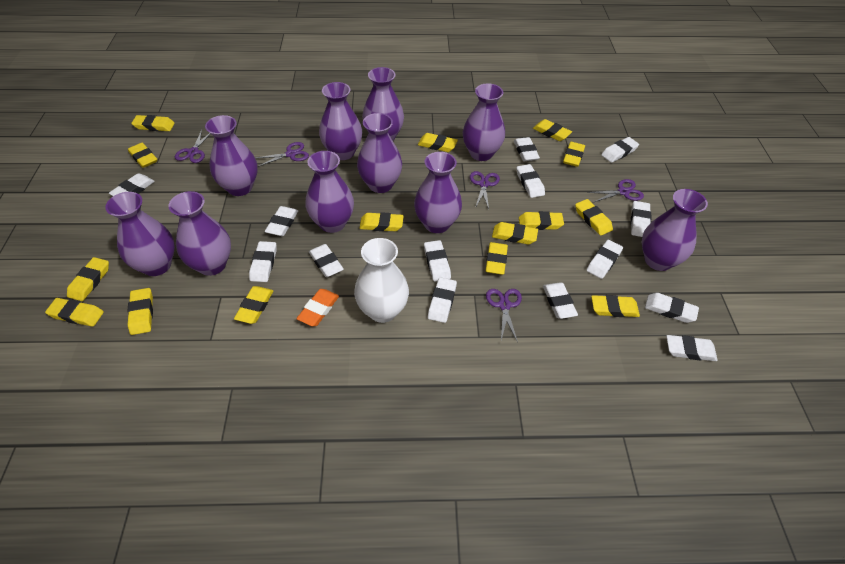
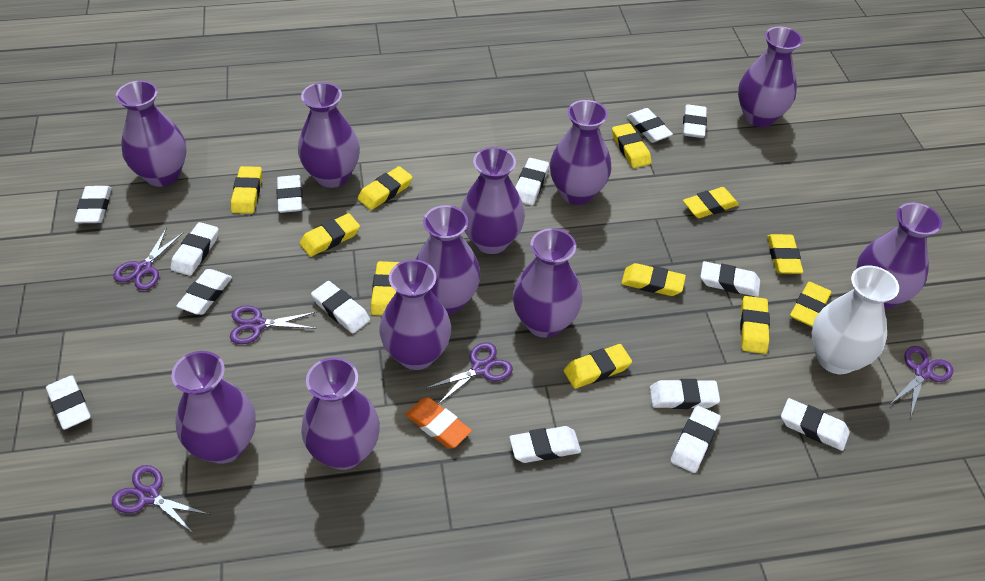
purple vase: [105,192,175,276] [168,191,231,276] [205,115,258,196] [305,151,354,233] [319,82,362,160] [357,113,402,193] [362,67,404,141] [414,152,462,233] [463,83,505,161] [642,189,708,271] = 10 -> [116,81,187,187] [172,351,256,464] [298,82,360,188] [301,357,380,470] [379,259,451,370] [416,205,481,314] [461,147,525,254] [513,228,582,338] [550,100,612,205] [738,27,803,127] [856,203,942,310] = 11
yellow eraser: [45,298,104,327] [67,257,109,301] [127,288,153,335] [128,143,157,168] [131,115,175,131] [234,286,273,324] [359,212,404,231] [418,133,458,152] [485,242,508,275] [492,222,538,244] [519,211,564,230] [533,119,572,141] [563,142,585,167] [575,199,613,236] [591,295,640,317] = 15 -> [231,166,262,214] [300,213,360,257] [358,166,413,210] [371,261,400,316] [563,344,632,389] [612,123,652,168] [621,263,686,296] [683,187,739,218] [740,296,770,354] [767,234,803,274] [790,282,831,327] = 11

